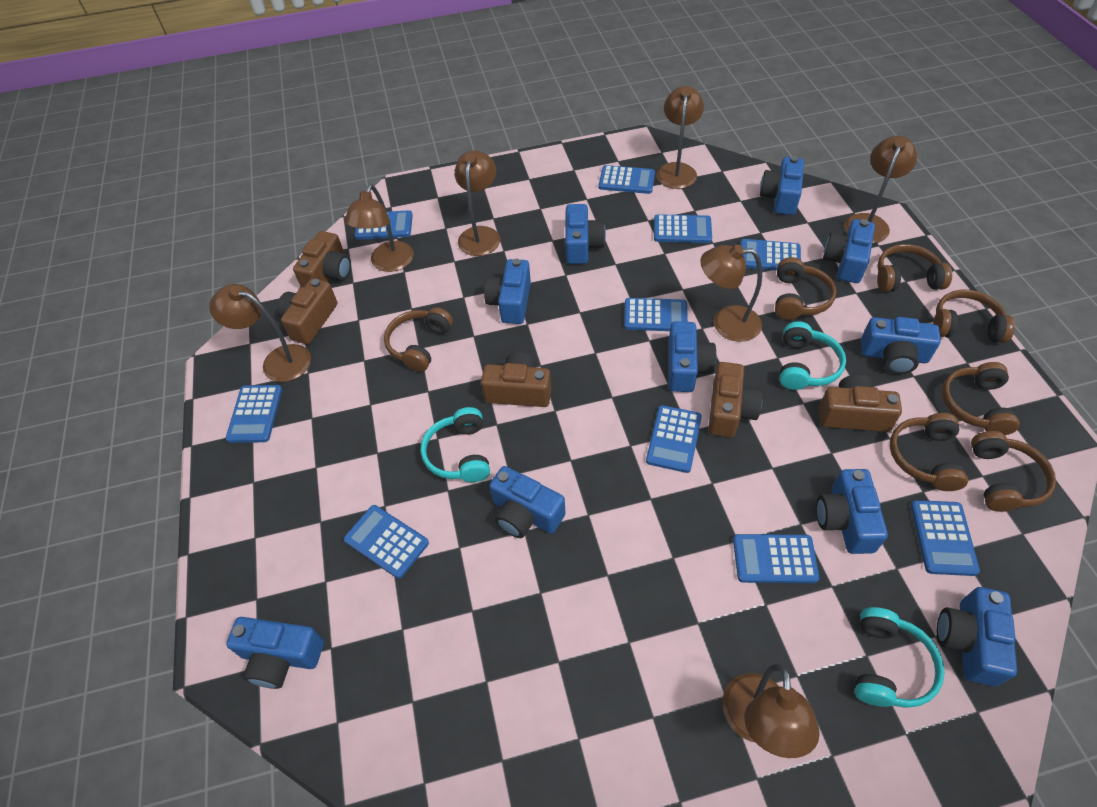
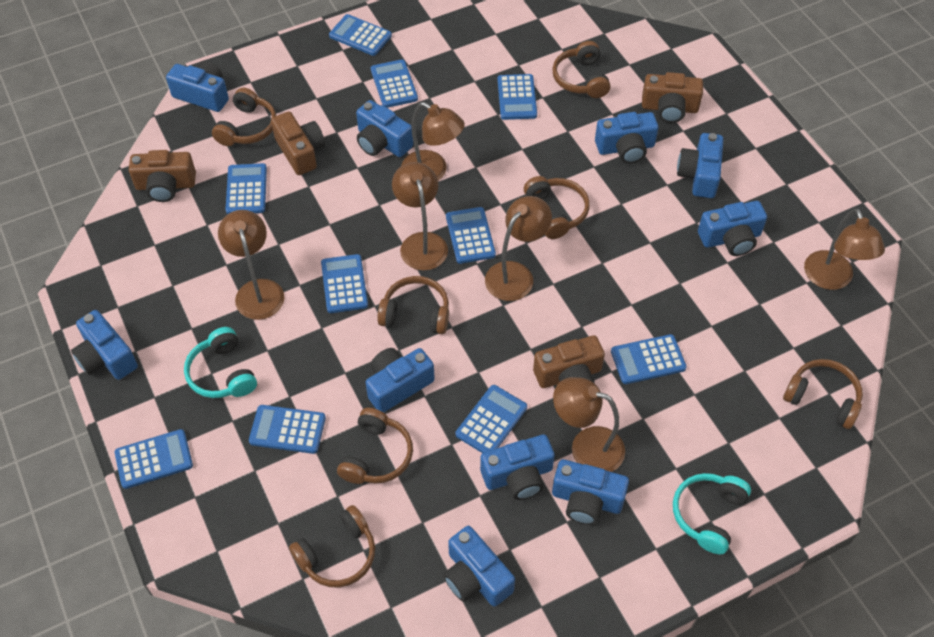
brown camera: [277,278,337,344] [293,231,351,287] [481,352,551,407] [708,362,763,438] [819,374,902,432] = 5 -> [129,150,196,202] [271,112,325,175] [533,335,605,388] [642,72,703,123] = 4
brown lamp: [209,284,311,382] [345,185,414,272] [455,150,500,256] [656,86,704,189] [700,244,762,342] [722,664,820,758] [844,136,917,243] = 7 -> [218,210,284,320] [392,162,448,271] [401,102,465,181] [485,196,552,301] [553,377,625,472] [804,208,885,290] = 6
turquoise headphones: [421,407,490,482] [779,321,846,390] [855,607,945,708] = 3 -> [184,327,257,398] [673,473,751,554] = 2

